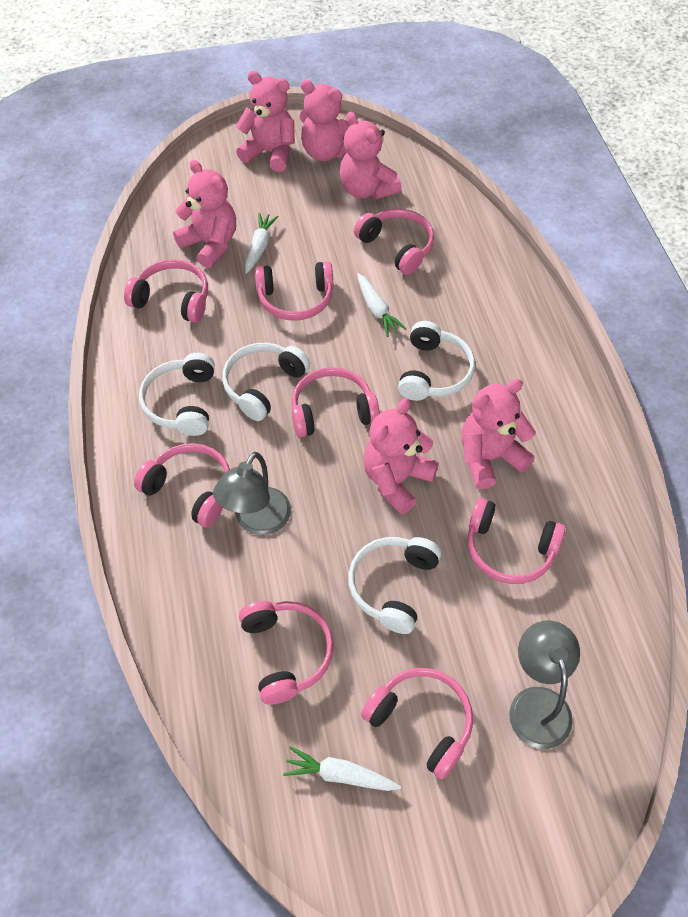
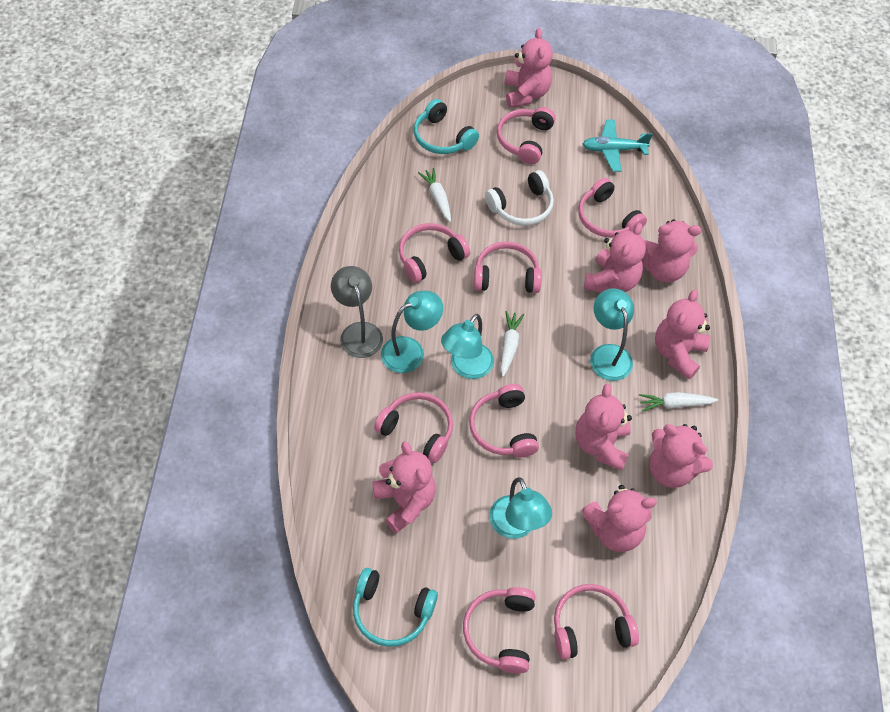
grey lamp: [213,452,291,535] [509,621,580,749] = 2 -> [331,266,383,358] = 1
pink teddy bear: [173,160,236,268] [235,71,295,172] [299,80,349,161] [339,112,402,200] [363,398,439,515] [462,379,536,490] = 6 -> [372,441,436,533] [505,28,553,108] [575,384,632,471] [582,485,657,552] [584,223,646,293] [642,219,701,282] [649,424,713,488] [655,290,710,379] = 8
turquoise headphones: none = 0 -> [353,568,438,647] [414,99,479,154] = 2
turquoise lamp: none = 0 -> [381,291,443,373] [441,314,494,379] [489,477,552,539] [590,288,634,381] = 4
turquoise plane: none = 0 -> [582,120,653,172] = 1
white headphones: [139,353,215,436] [222,343,310,421] [348,537,442,634] [398,321,475,401] = 4 -> [485,170,554,226] = 1

